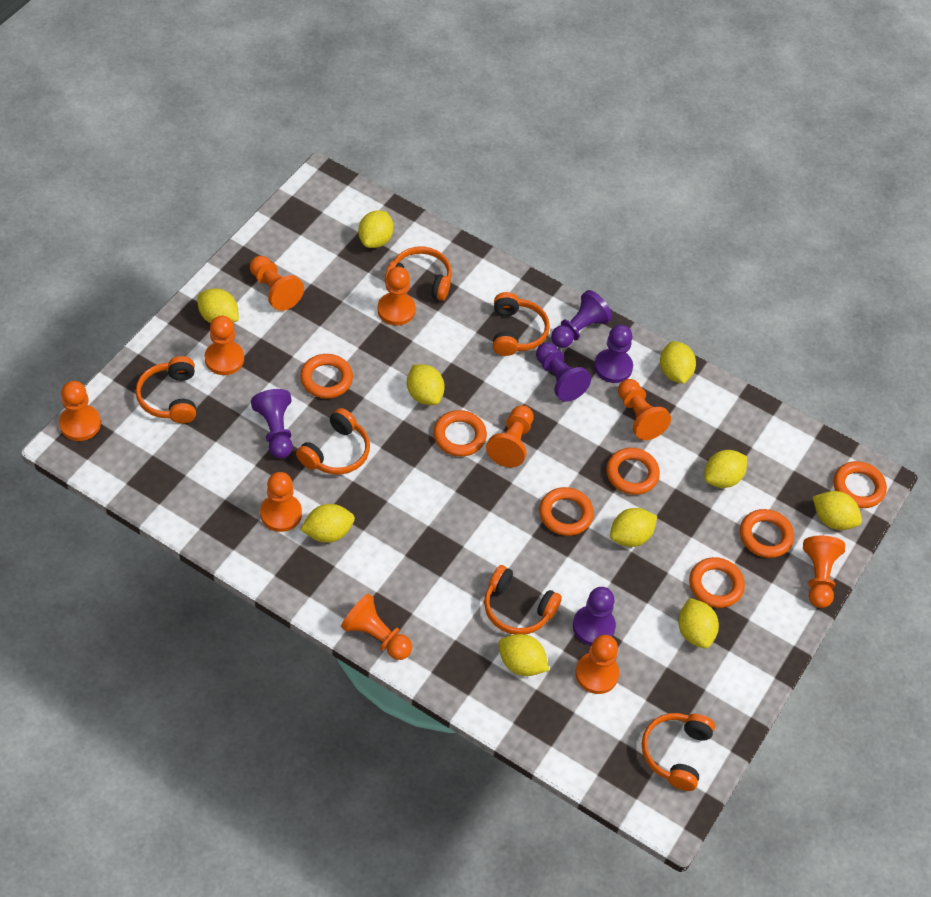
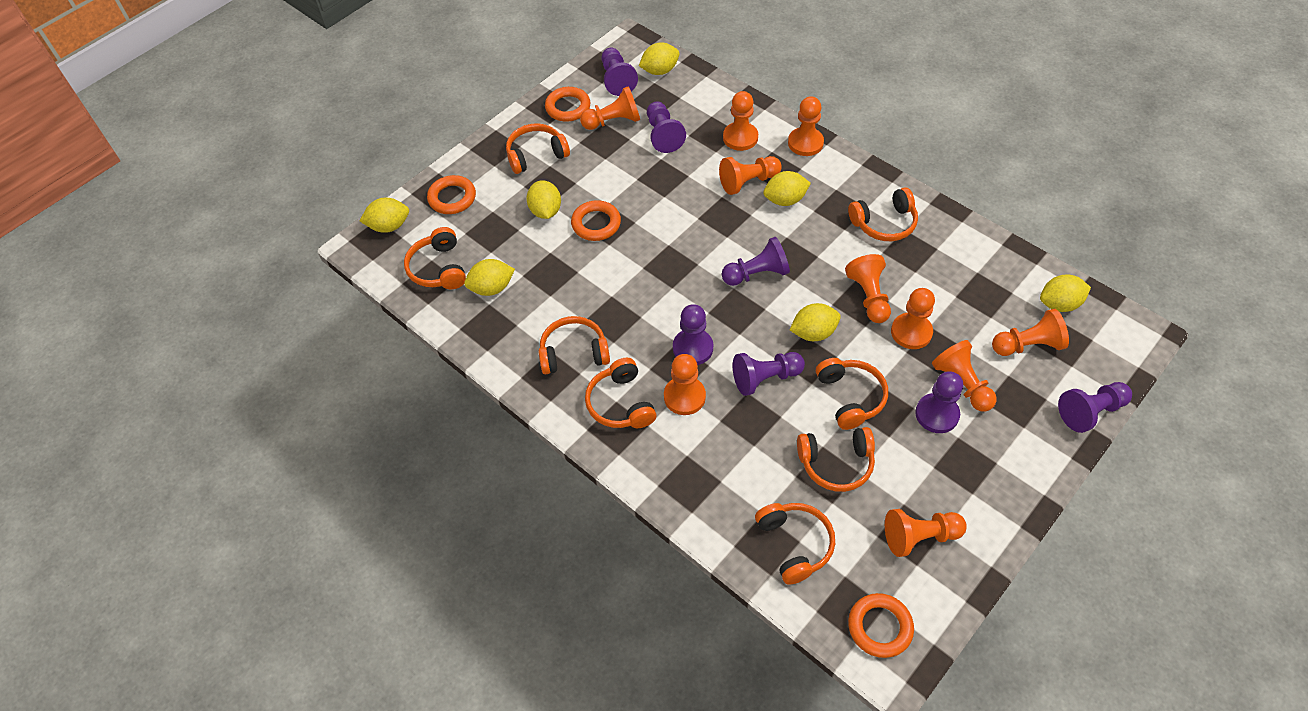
orange headphones: [136,356,196,423] [296,408,370,475] [385,246,452,301] [484,565,562,634] [493,292,550,356] [642,713,715,791] = 6 -> [404,227,466,289] [506,123,570,174] [538,316,610,375] [585,358,656,428] [755,503,835,585] [797,427,875,492] [816,358,888,430] [848,187,918,241] = 8
orange ring: [300,354,353,399] [433,410,487,457] [539,487,594,536] [606,448,660,495] [689,557,745,608] [740,509,794,558] [833,461,887,508] = 7 -> [427,175,476,214] [545,87,590,122] [571,200,621,241] [848,593,914,658] = 4
purple pawn: [251,389,293,459] [536,343,591,402] [551,290,612,348] [573,587,616,646] [594,325,633,383] = 5 -> [601,48,638,96] [647,101,686,153] [673,304,713,365] [722,237,790,286] [733,352,805,396] [915,371,963,433] [1058,382,1132,433] = 7
yellow lemon: [197,288,239,323] [300,504,355,543] [358,210,394,248] [407,364,445,405] [499,634,549,676] [610,508,657,547] [660,341,696,384] [678,598,719,649] [704,450,747,488] [813,491,862,530] = 10 -> [360,198,409,233] [464,259,515,296] [526,180,561,219] [639,42,680,75] [763,171,811,206] [790,303,841,341] [1040,274,1091,312] = 7

